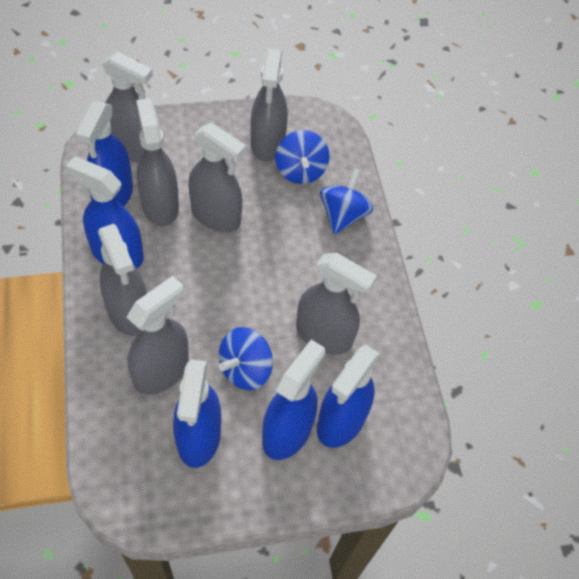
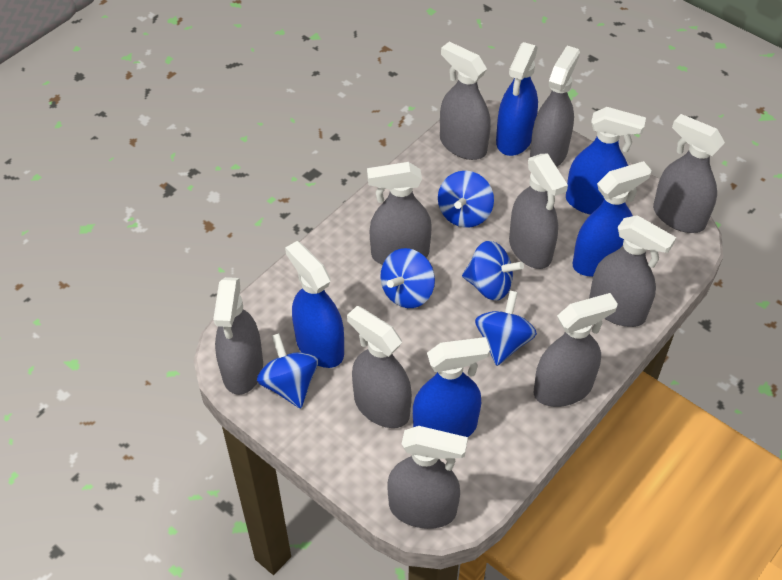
blue spinning top: [219,327,273,390] [275,130,330,184] [320,169,373,235] = 3 -> [257,333,318,408] [380,248,435,308] [438,171,494,228] [462,241,524,301] [475,291,537,366] = 5
grey spray bottle: [98,224,147,336] [102,52,153,162] [127,276,189,395] [136,98,179,226] [188,123,246,232] [251,49,288,161] [296,252,377,355] = 7 -> [213,277,263,395] [347,306,412,428] [367,162,432,265] [388,426,468,529] [440,42,491,160] [509,154,568,269] [530,46,580,167] [534,293,618,407] [589,215,676,327] [653,114,725,233] = 10

